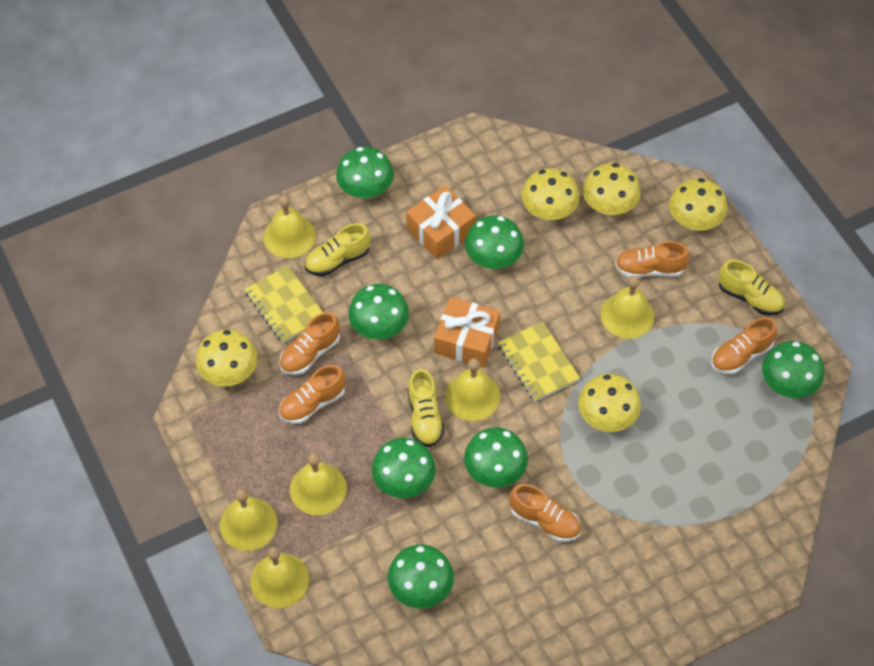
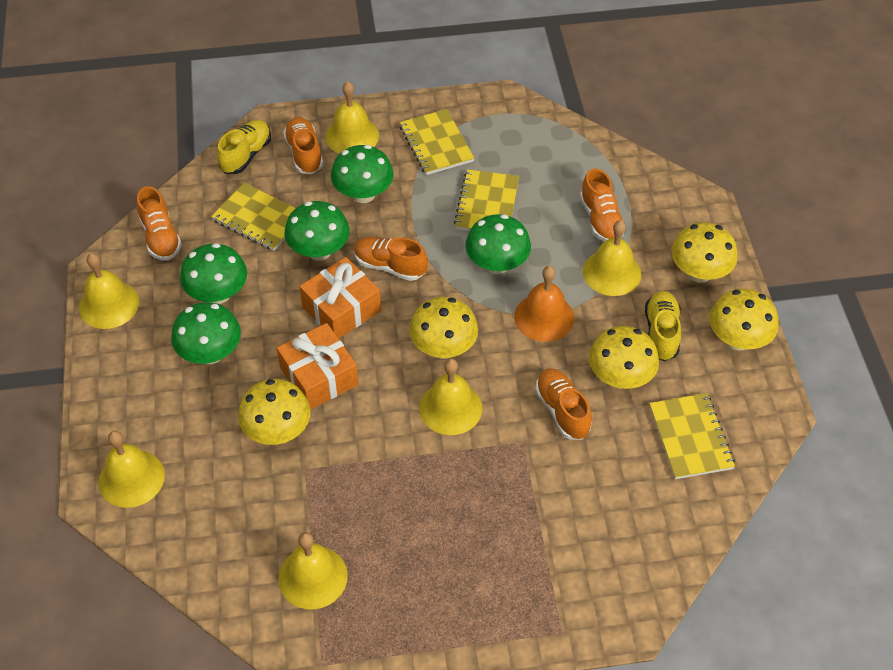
green mushroom: [336,147,394,199] [349,284,409,339] [372,438,436,498] [388,544,454,608] [464,427,528,488] [465,215,524,269] [762,341,824,398] = 7 -> [171,302,241,364] [180,243,247,304] [284,201,350,261] [331,145,394,203] [466,214,531,274] = 5
orange bell: none = 0 -> [514,266,574,342] = 1
yellow notebook: [244,265,323,343] [498,321,580,402] = 2 -> [211,183,296,251] [400,109,475,175] [454,169,519,231] [649,393,735,479] = 4
yellow shoe: [305,223,371,276] [407,369,444,447] [718,260,785,316] = 3 -> [217,120,271,174] [645,291,681,361] = 2

